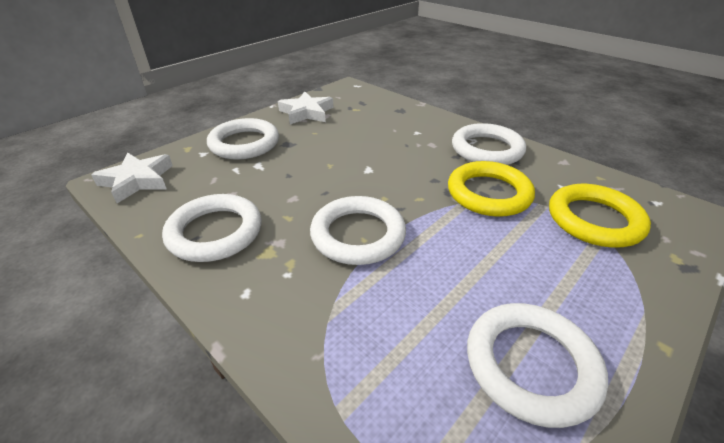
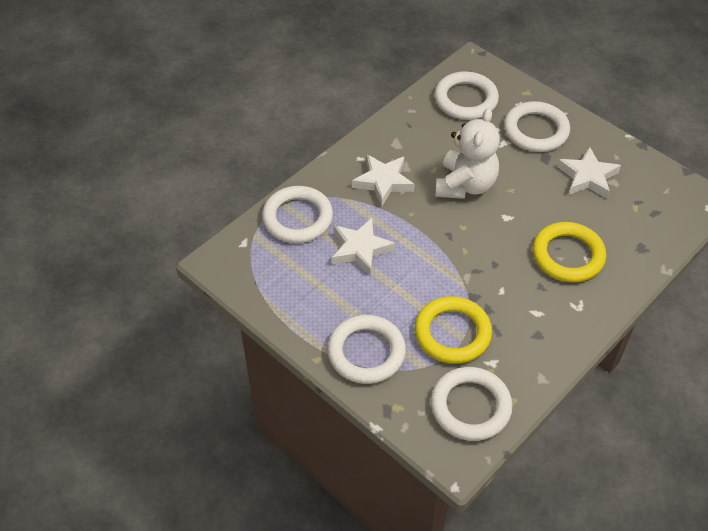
white star: [91,153,173,203] [278,92,333,125] = 2 -> [332,218,395,275] [352,155,415,207] [557,146,621,199] = 3
white teddy bear: none = 0 -> [435,108,500,199] = 1

